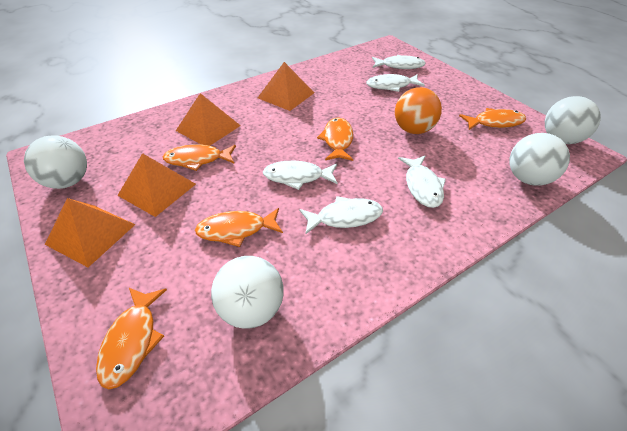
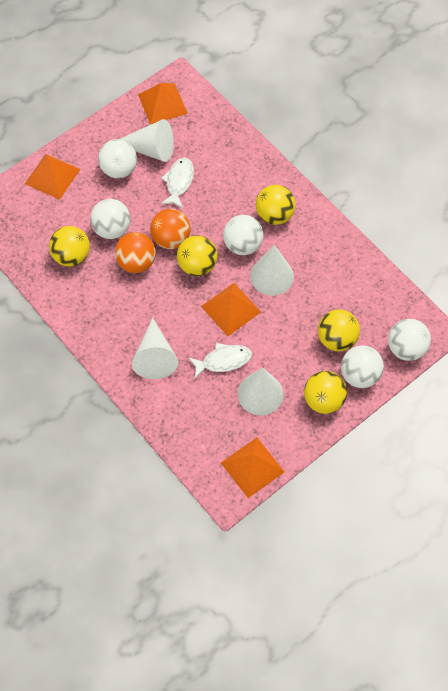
orange ball: [395,87,442,134] = 1 -> [115,232,156,273] [150,209,191,249] = 2
orange fish: [96,288,167,390] [163,145,236,171] [195,208,283,247] [317,118,353,161] [459,108,526,130] = 5 -> none = 0
white ball: [24,136,87,189] [211,256,284,329] [509,133,570,186] [545,96,601,144] = 4 -> [90,199,131,239] [98,139,137,178] [223,215,263,255] [341,345,384,388] [388,319,431,361] = 5
white cone: none = 0 -> [121,119,174,162] [132,318,178,379] [238,367,283,415] [250,245,294,296] = 4
white fish: [263,160,338,190] [299,196,383,234] [366,74,425,92] [372,55,426,69] [398,156,446,208] = 5 -> [161,158,194,208] [188,343,252,379] = 2
yellow ball: none = 0 -> [49,226,90,267] [177,235,218,276] [256,185,296,225] [304,371,347,414] [318,309,360,351] = 5

